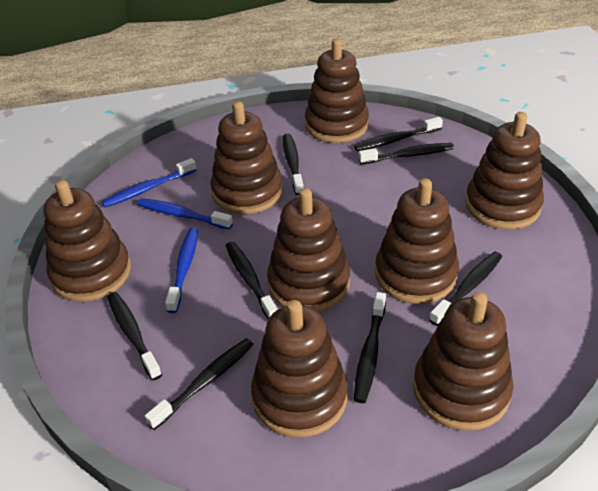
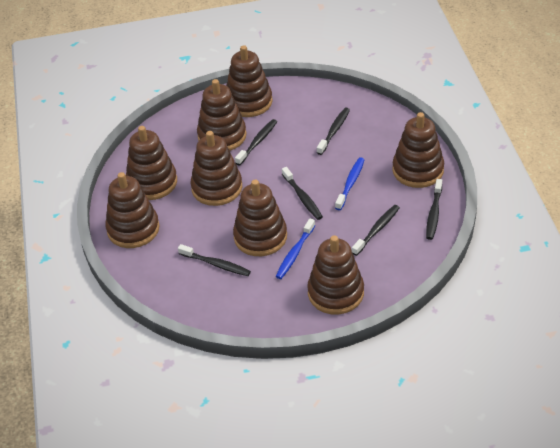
black toothbrush: [107,292,162,380] [145,338,254,430] [226,242,278,320] [283,134,304,196] [354,117,443,151] [354,292,386,403] [359,143,454,164] [429,251,502,326] = 8 -> [178,244,251,276] [235,119,277,165] [282,167,323,220] [317,108,350,155] [352,205,400,256] [426,179,442,240] = 6
blue toothbrush: [102,158,196,208] [137,198,233,229] [165,228,198,313] = 3 -> [276,218,315,279] [335,157,365,210] = 2

